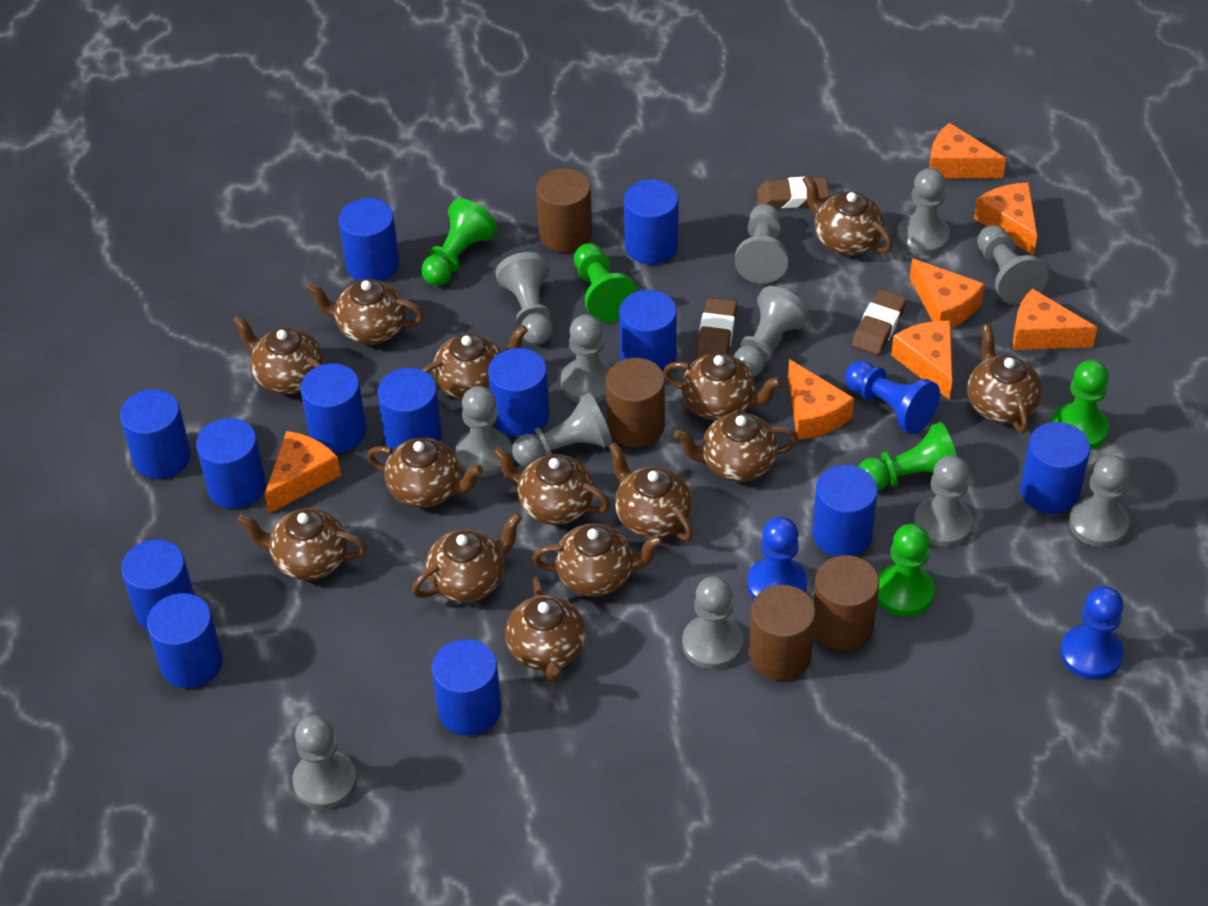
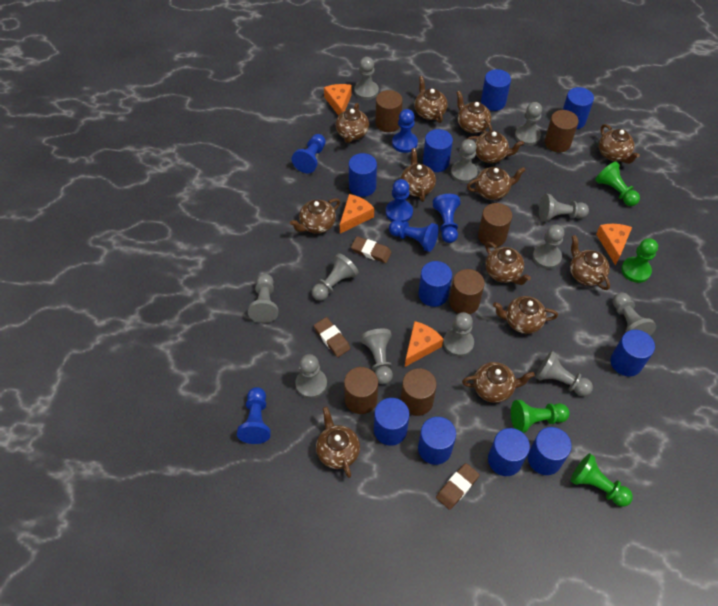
blue cylinder: [120,389,191,479] [121,539,195,630] [147,593,223,688] [196,418,266,509] [300,363,367,453] [339,198,400,281] [377,368,442,450] [432,639,501,736] [488,348,549,437] [619,290,677,372] [624,180,679,264] [812,465,878,557] [1020,422,1090,514] = 13 -> [349,153,377,197] [374,398,409,446] [418,261,452,307] [418,417,456,465] [423,129,453,172] [481,69,511,111] [488,428,530,476] [528,427,572,475] [563,87,594,129] [611,330,655,376] = 10
blue pawn: [747,517,807,599] [845,361,940,434] [1060,586,1124,680] = 3 -> [237,387,271,444] [292,134,326,174] [386,179,413,223] [389,220,439,252] [392,109,418,153] [433,194,460,243] = 6
brown cylinder: [536,168,592,253] [606,358,665,447] [749,585,816,681] [813,555,879,650] = 4 -> [344,367,378,414] [375,90,403,132] [401,368,437,416] [449,269,485,314] [478,203,512,248] [545,110,579,152] = 6
brown teapot: [233,315,324,394] [237,508,367,580] [306,279,424,344] [367,438,483,508] [412,513,522,603] [422,325,528,400] [493,447,610,525] [505,577,586,683] [532,523,663,597] [609,442,693,541] [663,353,782,421] [674,413,799,482] [802,175,893,255] [967,324,1042,433] = 14 -> [290,198,340,234] [316,406,360,478] [336,103,369,143] [400,148,436,202] [414,76,448,123] [456,91,492,133] [462,362,535,403] [467,131,524,163] [467,167,526,200] [485,242,531,285] [493,296,558,334] [570,235,610,290] [599,124,640,164] = 13
green pawn: [421,198,497,286] [574,243,638,322] [858,422,957,491] [877,524,935,617] [1052,360,1109,450] = 5 -> [511,400,570,433] [571,453,633,507] [595,161,640,206] [621,238,658,283] = 4
orange cheese: [265,431,341,513] [788,359,854,440] [891,321,952,399] [910,258,985,328] [929,123,1006,179] [974,183,1037,256] [1013,288,1097,350] = 7 -> [324,84,352,115] [340,194,374,234] [405,321,443,367] [596,224,632,266] = 4

